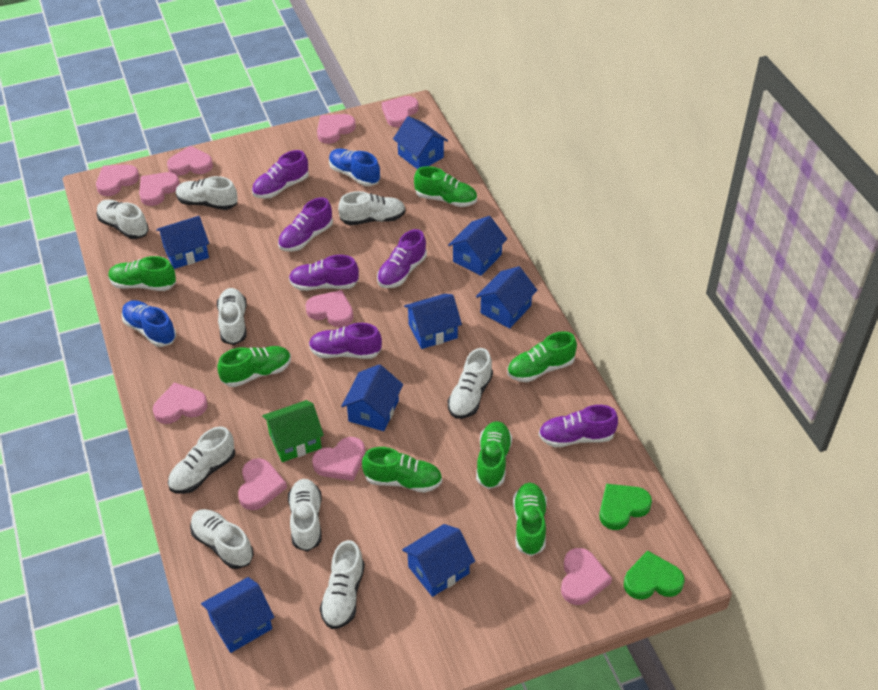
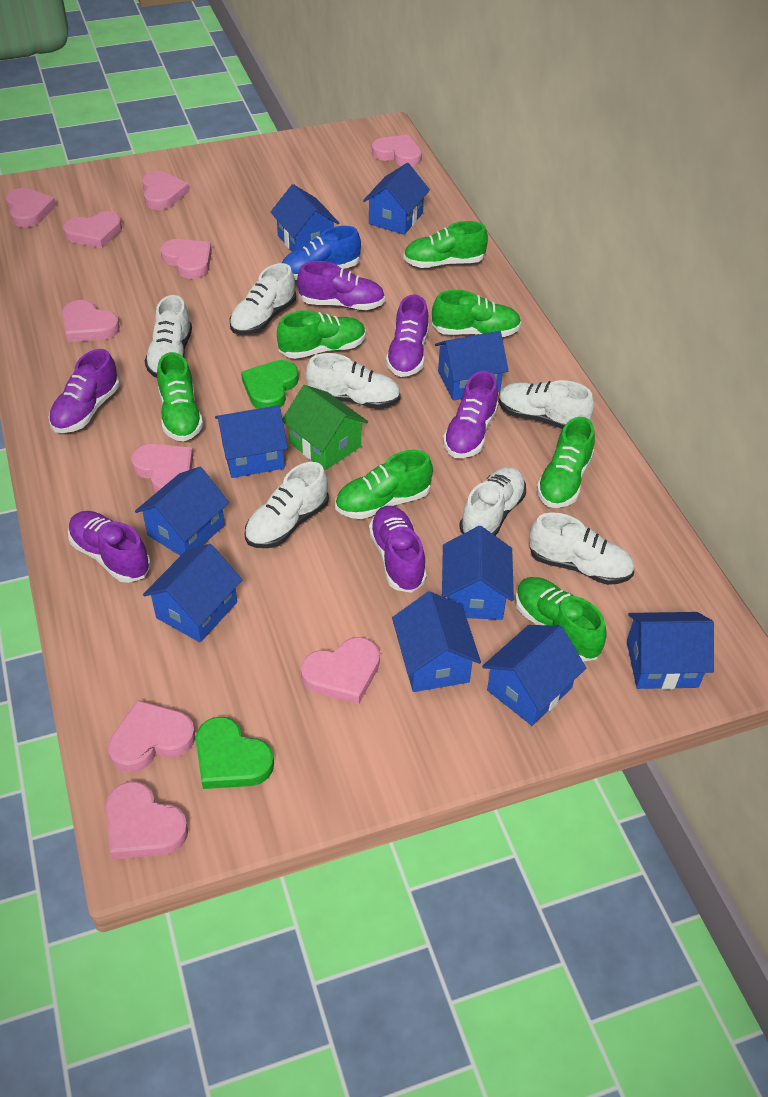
blue house: [156,216,209,269] [201,577,275,653] [341,364,403,431] [393,116,448,169] [402,524,475,597] [404,294,462,349] [448,216,507,276] [476,266,537,328] = 8 -> [135,467,229,556] [143,544,242,643] [215,405,288,478] [271,184,339,252] [363,163,430,235] [392,591,481,692] [435,331,509,401] [442,526,514,620] [482,625,586,726] [627,612,714,690] = 10
blue shoe: [121,300,176,347] [329,148,381,186] = 2 -> [282,226,361,280] = 1
white shoe: [96,200,149,239] [168,426,235,494] [176,176,238,210] [190,509,254,569] [217,288,247,345] [288,479,322,552] [320,540,365,629] [338,191,406,225] [448,348,493,419] = 9 -> [145,295,192,378] [230,263,296,335] [245,462,329,548] [306,353,401,409] [459,467,526,536] [498,380,594,429] [529,512,634,585] = 7

